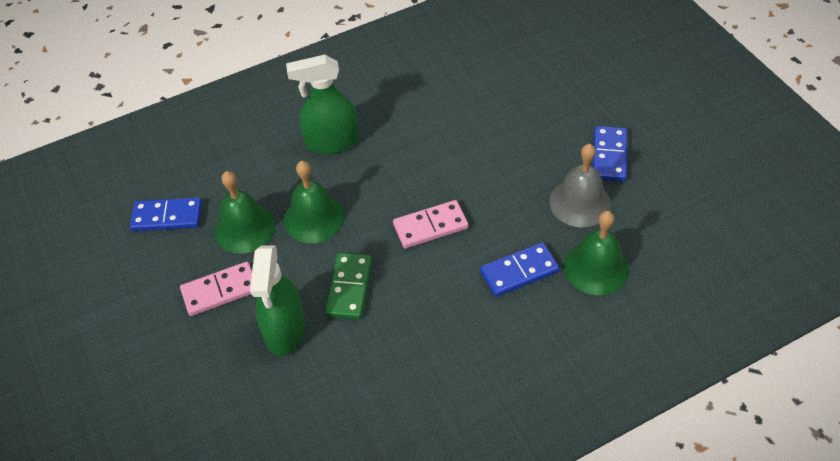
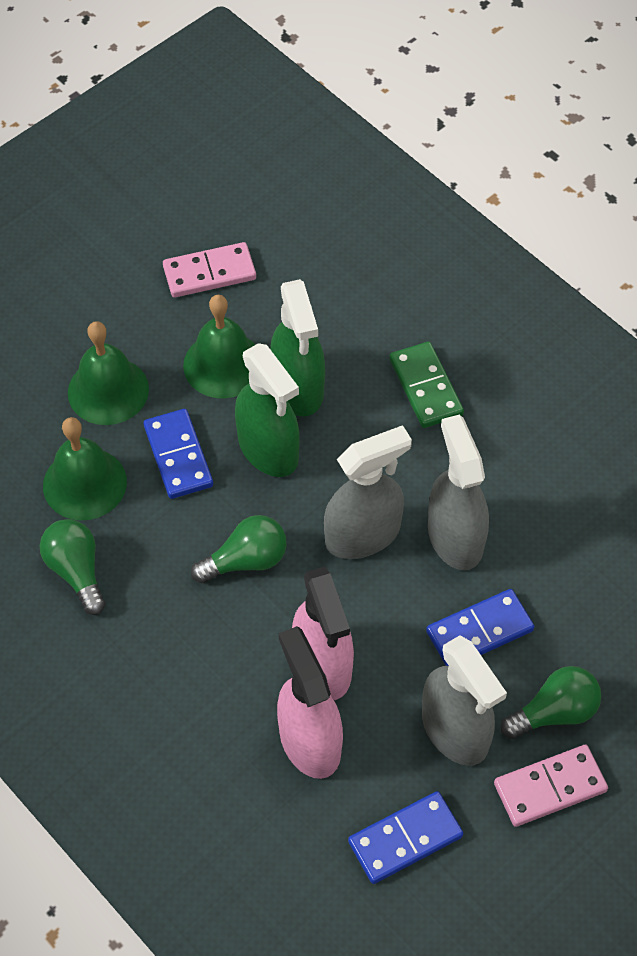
green light bulb: none = 0 -> [40,519,106,615] [191,515,287,583] [501,666,601,739] = 3
grey bell: [549,144,611,227] = 1 -> none = 0
grey spray bottle: none = 0 -> [324,425,412,559] [422,635,507,766] [428,414,489,570] = 3
pink spray bottle: none = 0 -> [277,626,343,779] [292,567,354,700] = 2

